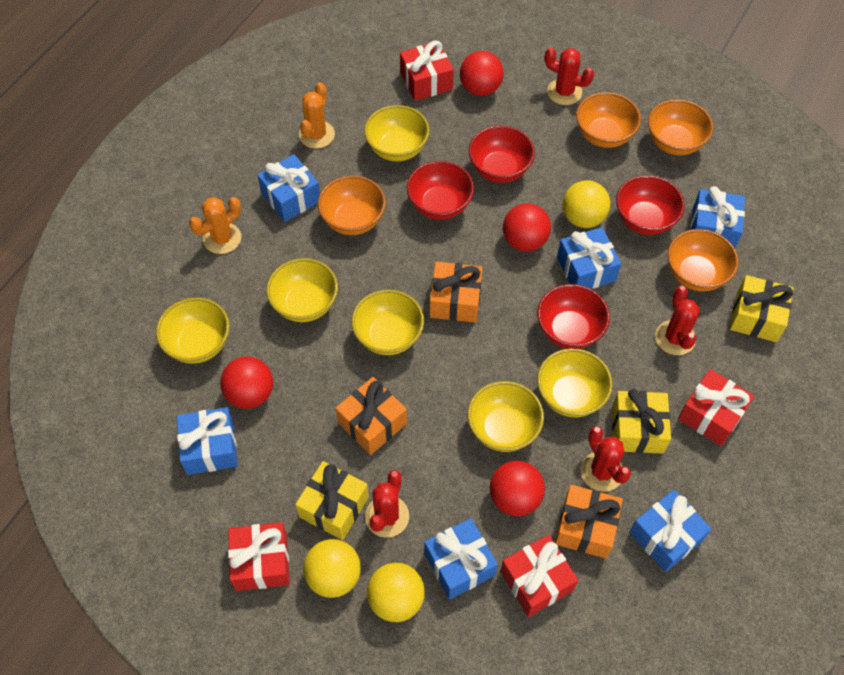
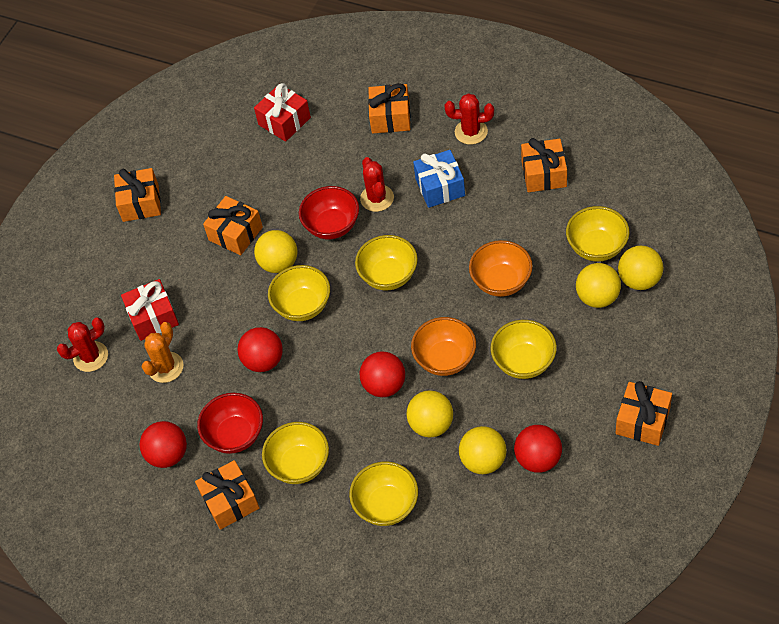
blue gift: [177,407,238,475] [257,154,320,222] [424,518,498,599] [557,227,621,289] [629,490,712,572] [690,186,745,248] = 6 -> [413,150,465,208] = 1
orange bowl: [318,175,386,235] [576,92,641,148] [648,99,713,155] [668,229,739,291] = 4 -> [411,317,476,376] [469,240,533,297] = 2
orange cactus: [189,197,241,254] [299,82,335,149] = 2 -> [142,322,184,383] = 1
orange gift: [336,377,407,455] [430,262,482,323] [555,485,623,559] = 3 -> [114,168,161,222] [195,460,259,530] [203,196,263,255] [368,83,410,133] [521,138,567,192] [616,381,672,446] = 6
red bowl: [407,161,474,220] [469,125,535,183] [537,284,610,349] [616,175,685,235] = 4 -> [197,393,263,454] [299,186,359,239] = 2
red cactus: [365,470,409,538] [545,47,594,105] [581,426,631,492] [655,286,700,355] = 4 -> [57,317,108,372] [360,157,394,212] [445,93,494,145] = 3
red gift: [228,522,290,591] [400,41,454,101] [500,535,578,617] [678,369,754,446] = 4 -> [121,279,179,341] [254,83,311,142] = 2
yellow ball: [303,539,361,598] [367,563,425,622] [563,180,610,228] = 3 -> [254,230,297,273] [407,391,453,437] [459,426,506,474] [576,263,621,308] [618,246,663,290] = 5
yellow gift: [295,461,369,540] [612,389,671,454] [730,275,794,342] = 3 -> none = 0

